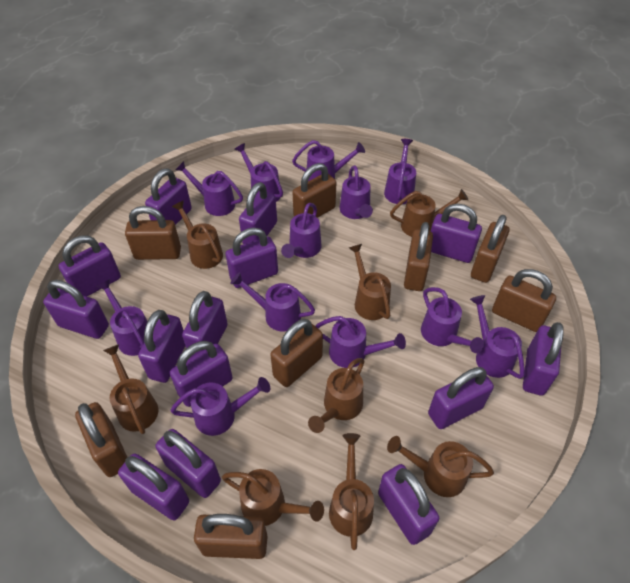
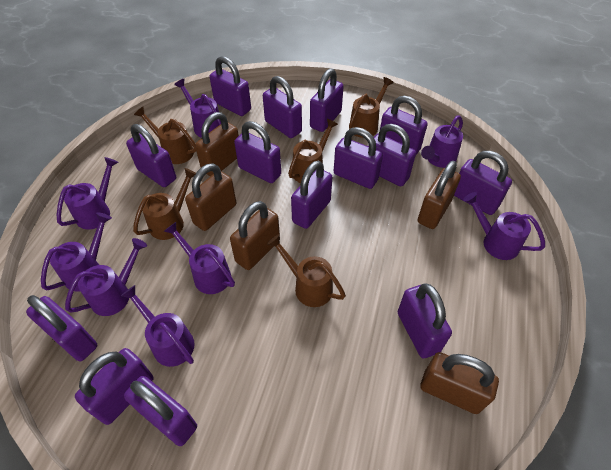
brown padlock: [75,402,127,477] [125,206,181,260] [194,514,268,559] [270,319,323,387] [293,163,336,218] [404,222,433,291] [471,215,510,283] [492,269,556,332] = 8 -> [185,163,236,231] [195,112,239,176] [230,201,280,270] [418,161,461,229] [420,352,499,414] = 5
brown watering can: [103,344,158,434] [172,200,223,269] [222,469,324,526] [308,358,364,433] [329,433,374,550] [349,244,391,320] [387,436,494,497] [390,189,468,237] = 8 -> [133,168,196,240] [134,107,196,164] [267,234,346,307] [288,118,338,183] [349,77,394,138] = 5
purple watering can: [97,279,148,356] [171,377,270,436] [175,161,243,216] [230,272,315,331] [235,143,283,202] [281,203,321,258] [292,140,365,181] [316,316,406,368] [340,165,373,219] [384,139,416,204] [421,287,484,353] [470,295,525,379] = 12 -> [41,212,112,291] [57,157,118,230] [65,238,147,316] [121,285,195,367] [164,222,235,294] [174,79,221,138] [421,115,463,168] [463,192,545,260] = 8

